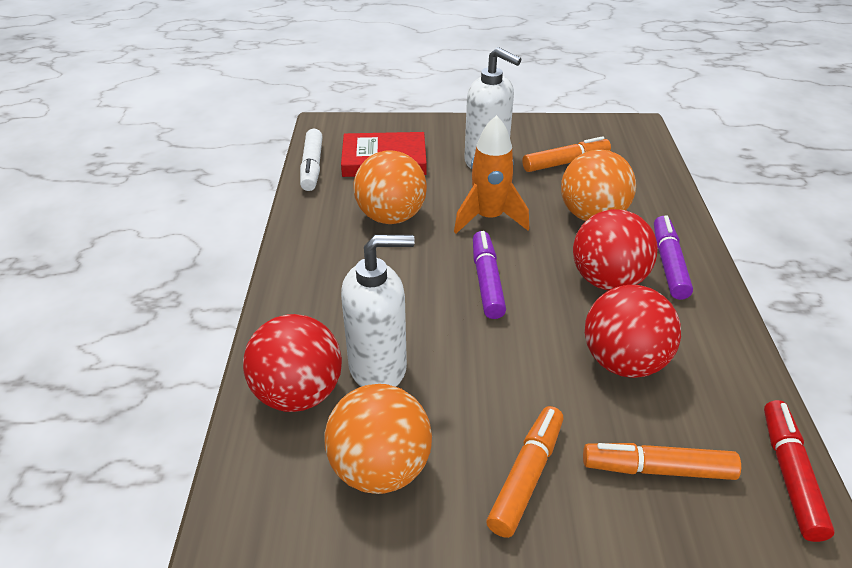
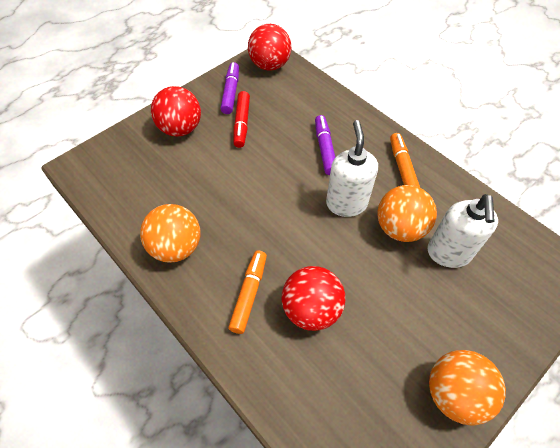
orange marker: [486,406,563,538] [522,136,611,172] [583,443,741,480] = 3 -> [228,250,267,334] [390,133,420,188] = 2
orange rocket: [454,115,529,234] = 1 -> none = 0
red book: [341,132,427,177] = 1 -> none = 0
white marker: [300,129,323,191] = 1 -> none = 0

